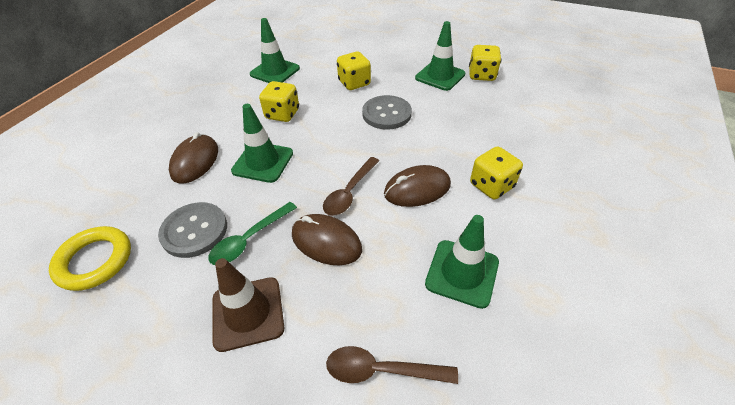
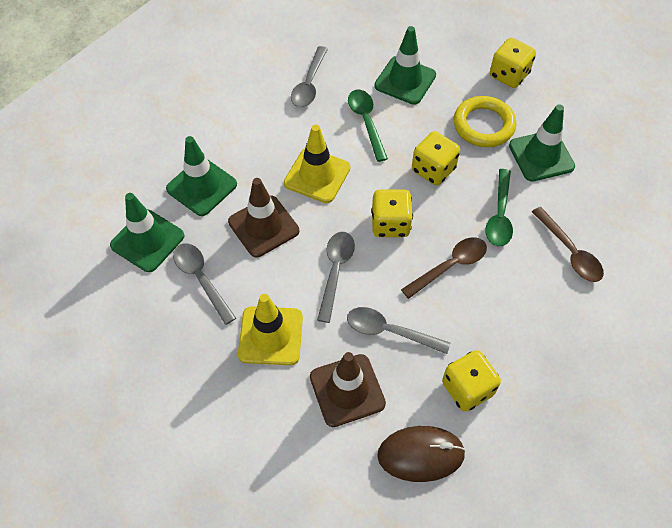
brown mouse: [169,132,218,183] [292,214,362,266] [384,165,451,207] = 3 -> [377,426,466,482] = 1
brown traffic cone: [213,258,284,352] = 1 -> [228,178,299,257] [310,352,386,427] = 2
green spoon: [208,202,297,265] = 1 -> [348,90,388,162] [485,169,513,246] = 2
grey button: [158,202,227,258] [362,95,412,130] = 2 -> none = 0
grey spoon: none = 0 -> [173,243,236,325] [291,46,328,107] [317,232,355,323] [347,307,450,354] = 4
yellow traffic cone: none = 0 -> [238,294,303,365] [284,125,350,203] = 2

